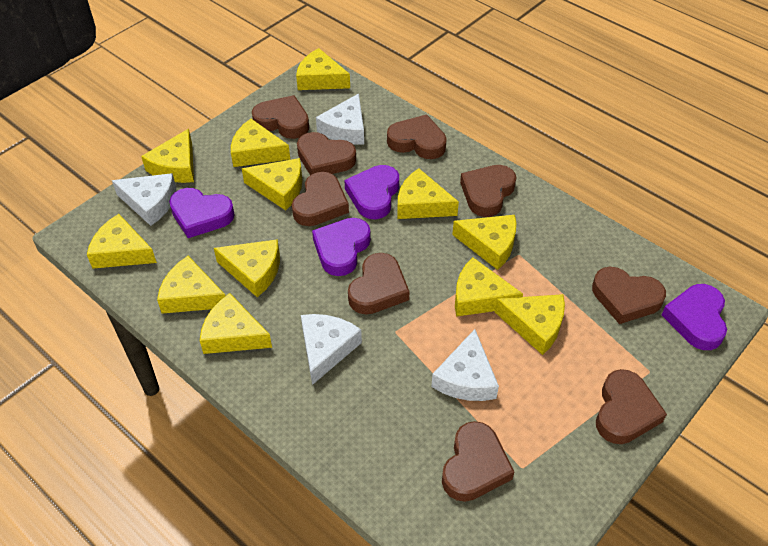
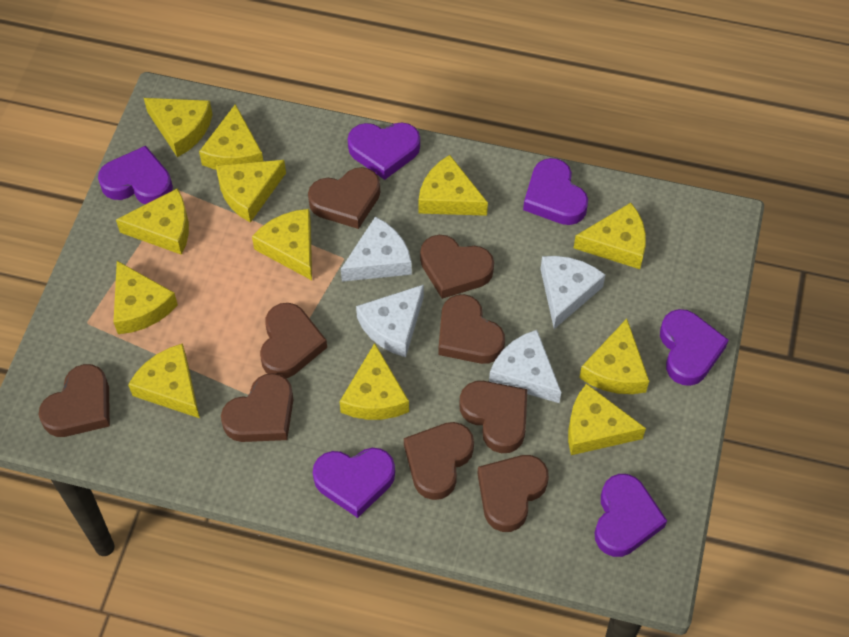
purple heart: [169,188,235,238] [312,218,371,276] [344,165,399,219] [662,284,727,350] = 4 -> [98,146,173,204] [313,448,395,518] [348,122,420,180] [523,158,588,225] [595,474,667,557] [660,309,729,386] = 6

